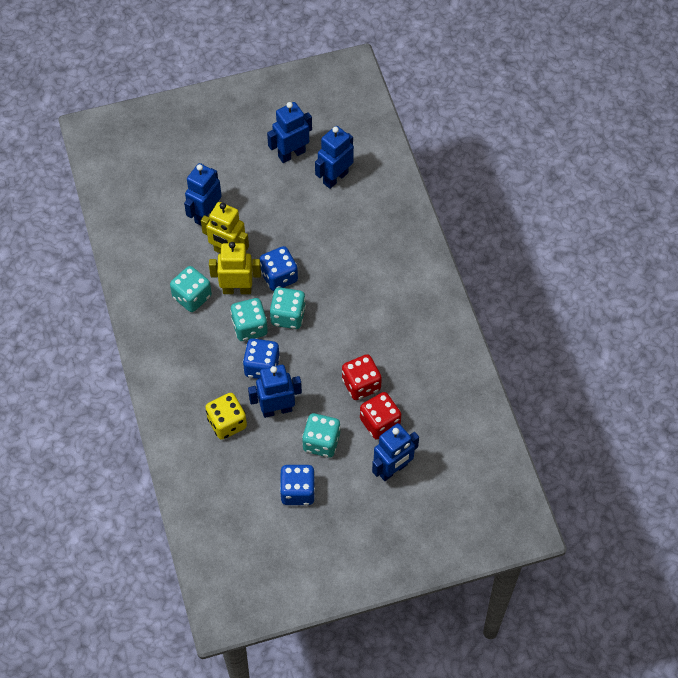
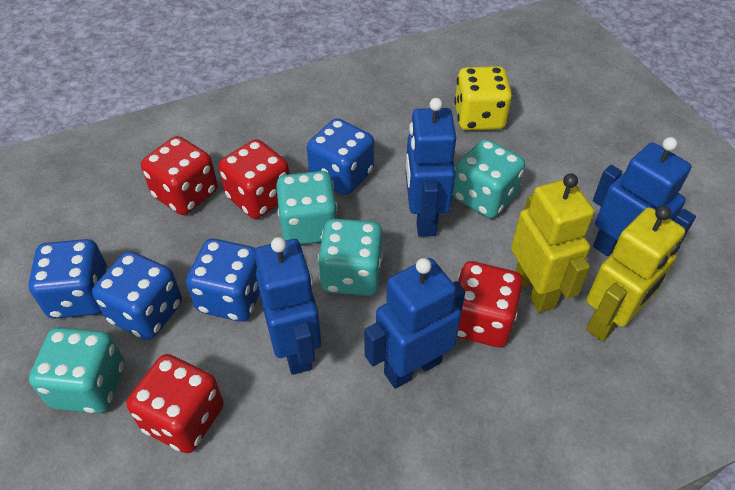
blue dice: [243,338,280,379] [260,246,298,291] [280,465,315,505] = 3 -> [29,239,108,319] [92,251,182,340] [186,239,260,322] [307,118,374,195] = 4
blue robot: [184,163,222,226] [248,365,302,418] [267,102,312,163] [315,126,354,189] [372,423,419,481] = 5 -> [254,237,321,375] [364,258,465,389] [406,98,456,237] [593,137,696,256] = 4
red dice: [342,354,382,400] [360,392,401,439] = 2 -> [126,354,224,453] [141,136,218,215] [219,139,289,219] [457,261,523,347] = 4

